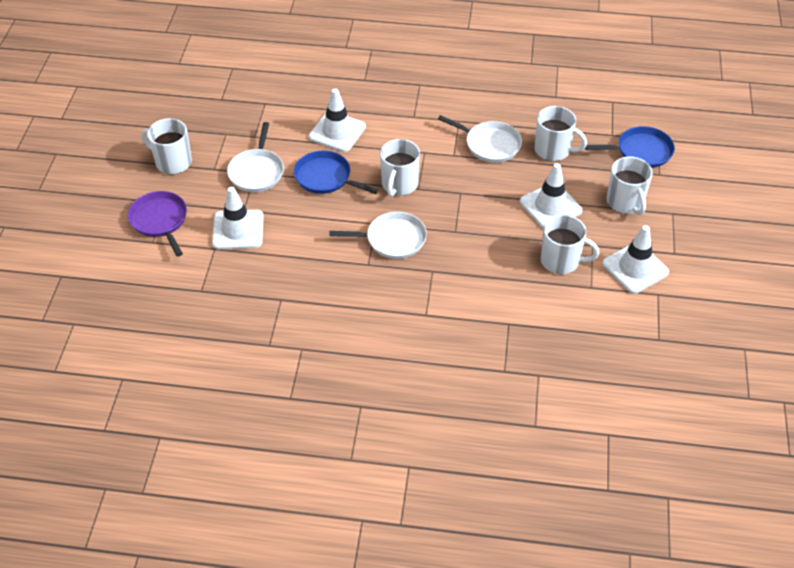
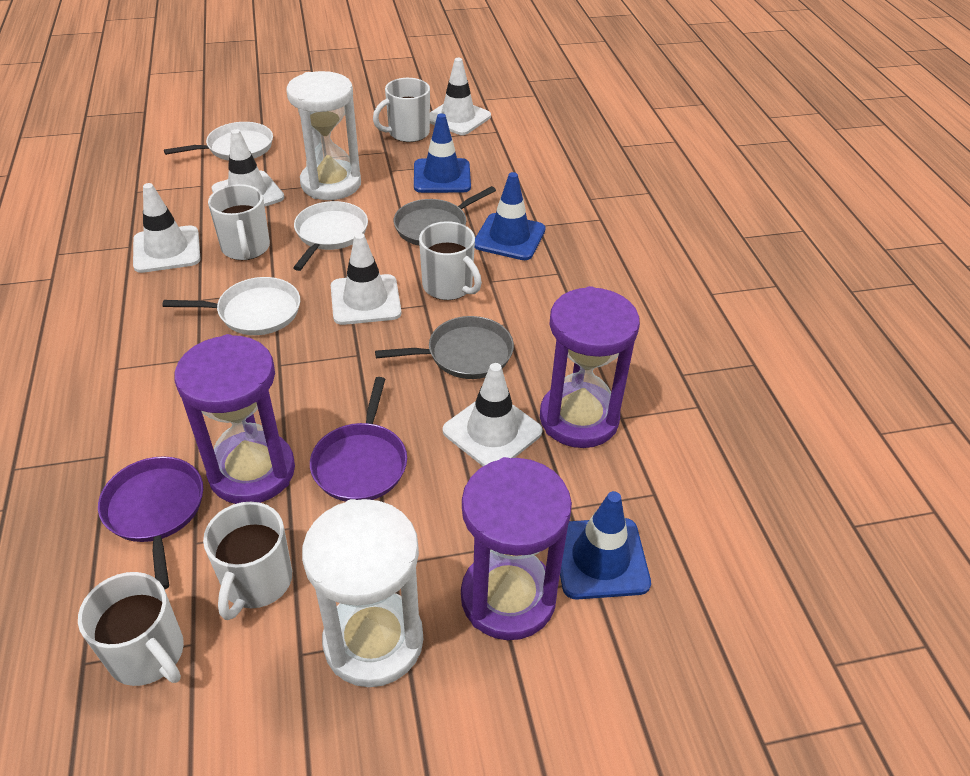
blue pan: [294,150,378,194] [585,126,675,168] = 2 -> none = 0
blue traffic cone: none = 0 -> [414,113,471,193] [475,172,546,260] [560,491,651,600] = 3
grey pan: none = 0 -> [375,316,514,379] [394,186,496,246] = 2
purple hourglass: none = 0 -> [174,334,295,504] [461,457,572,640] [540,286,640,448] = 3
purple pan: [128,191,187,257] = 1 -> [98,456,203,589] [310,377,407,502] = 2
white hourglass: none = 0 -> [287,71,361,200] [302,499,423,687] = 2
white traffic cone: [212,187,264,249] [309,89,366,152] [520,163,582,229] [602,225,669,294] = 4 -> [133,183,200,273] [211,129,284,206] [331,233,401,325] [430,58,491,135] [443,363,543,466] = 5

